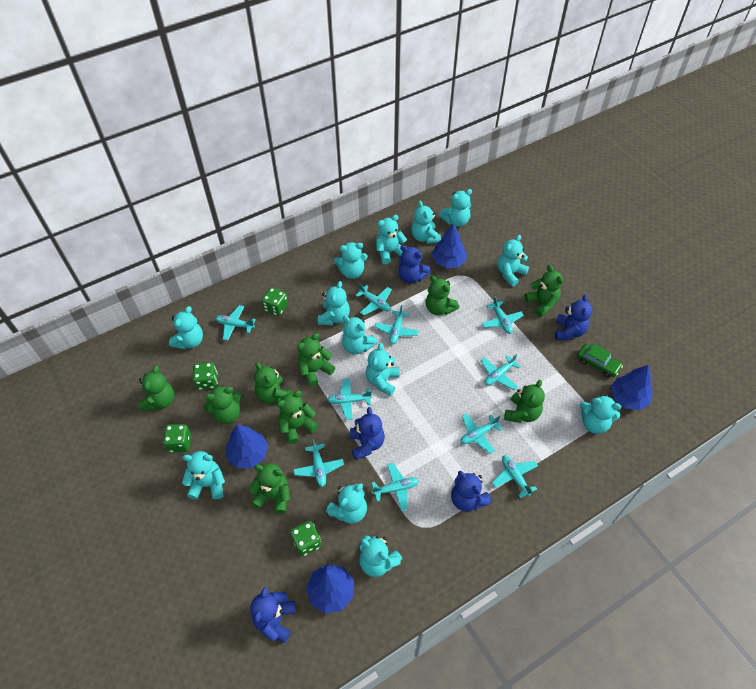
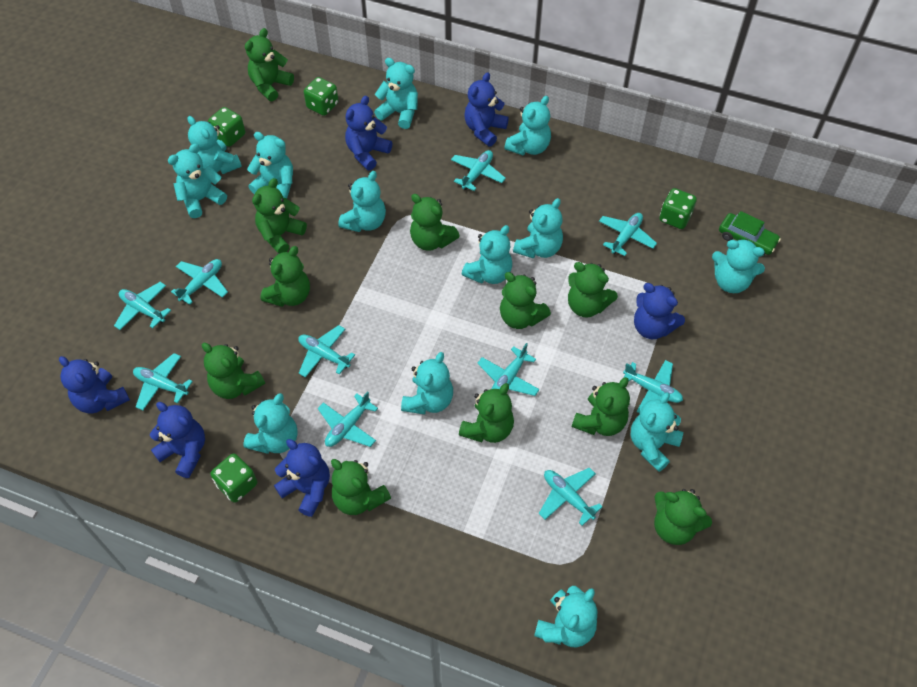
blue teddy bear: [250,587,296,643] [349,407,385,460] [399,245,430,283] [451,471,491,512] [555,294,593,340] = 5 -> [59,356,130,413] [150,402,205,478] [274,439,330,517] [345,96,392,170] [464,72,509,147] [634,283,685,339] = 6
blue tree: [226,424,268,468] [306,564,354,614] [432,224,467,268] [611,365,653,410] = 4 -> none = 0
green teddy bear: [139,366,174,411] [203,385,242,424] [249,463,290,514] [254,362,292,404] [277,391,318,444] [297,333,335,386] [426,275,459,315] [504,380,545,423] [524,265,563,317] = 9 -> [202,343,265,399] [245,28,294,101] [252,178,307,253] [260,246,310,307] [331,459,391,515] [410,194,460,251] [459,383,514,443] [500,272,551,329] [568,262,618,318] [572,377,630,436] [654,489,712,545] = 11

